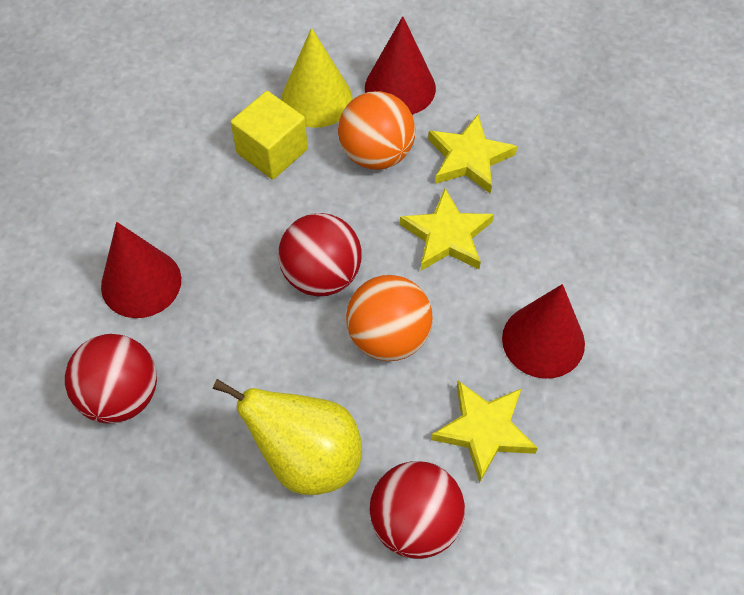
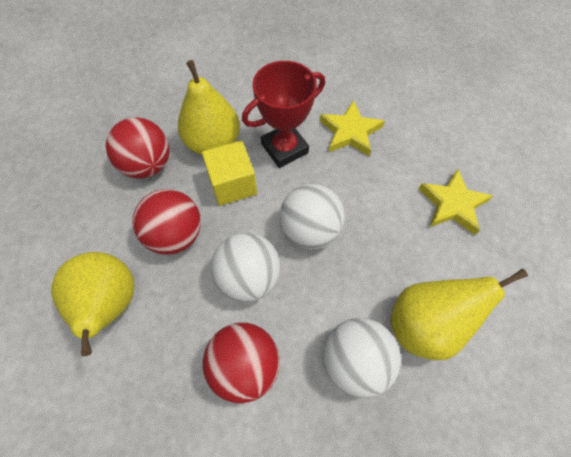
orange ball: [338,91,416,170] [346,275,433,361] = 2 -> none = 0
red cone: [101,222,181,318] [365,16,436,115] [502,284,585,379] = 3 -> none = 0
red trophy: none = 0 -> [242,61,325,168] = 1
white ball: none = 0 -> [211,233,281,302] [280,184,345,249] [323,318,401,398] = 3
yellow cone: [281,28,353,128] = 1 -> none = 0
yellow pear: [212,379,362,495] = 1 -> [51,252,134,356] [178,60,240,155] [391,268,528,360] = 3
yellow star: [400,188,494,271] [428,114,517,194] [431,381,538,483] = 3 -> [320,100,385,156] [419,169,493,235] = 2

